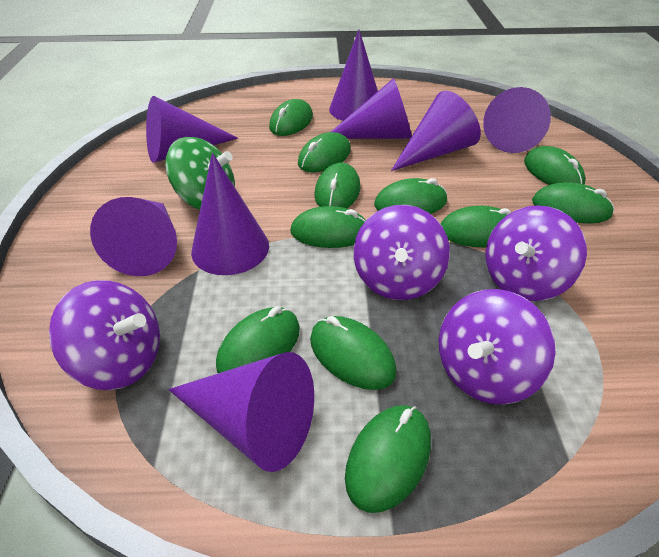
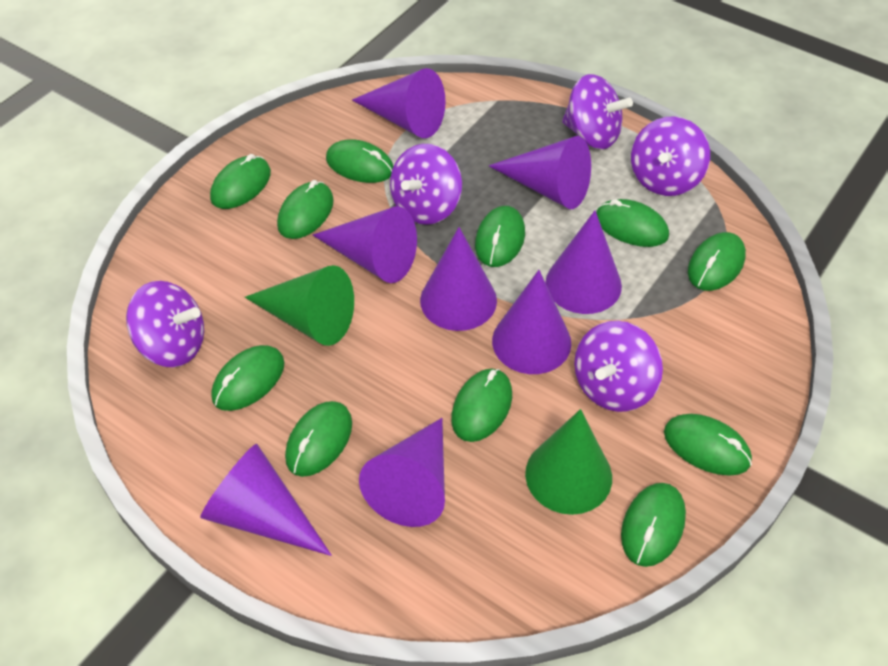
green cone: none = 0 -> [245,265,354,346] [525,409,612,515] = 2
green spinning top: [165,137,235,210] = 1 -> none = 0
purple spinning top: [49,280,160,390] [354,205,450,300] [438,289,556,405] [485,205,587,301] = 4 -> [126,281,204,367] [390,144,462,225] [562,74,633,149] [574,321,663,412] [631,116,710,196] = 5

